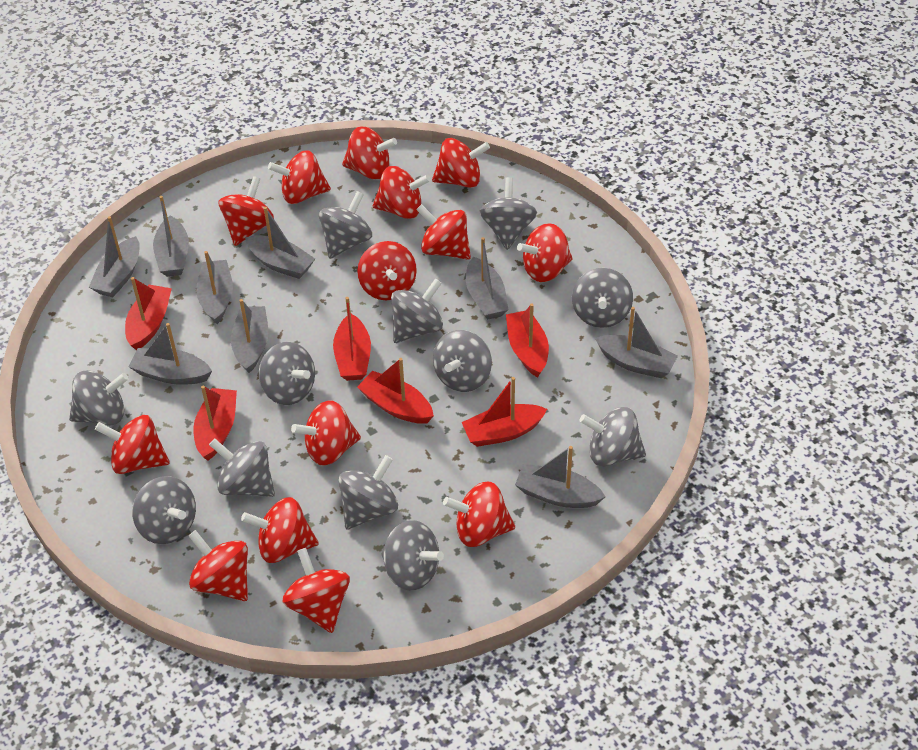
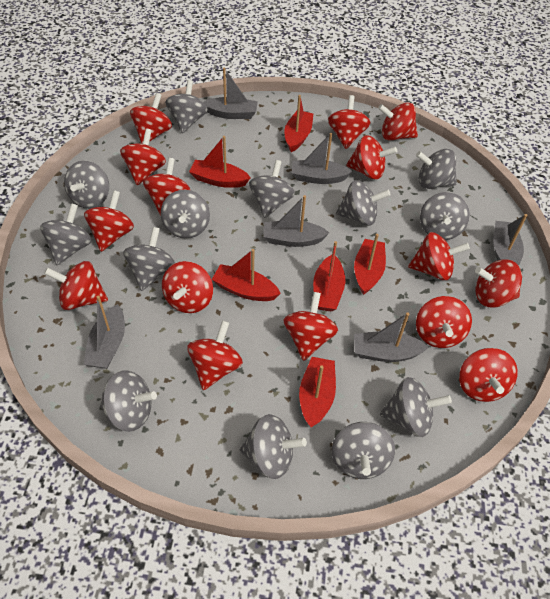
grey boat: [89,216,140,297] [129,323,212,385] [153,196,189,277] [196,251,233,324] [231,299,268,373] [245,207,315,279] [466,237,508,320] [515,446,606,508] [595,307,678,378] = 9 -> [84,296,125,369] [204,68,258,119] [263,195,329,247] [292,133,352,184] [354,312,429,362] [493,214,527,266] = 6
grey spinning top: [69,370,129,426] [132,476,196,544] [209,438,275,497] [259,342,315,405] [319,191,372,259] [338,455,398,530] [381,520,444,591] [391,279,443,343] [433,330,492,392] [479,177,537,250] [572,268,633,328] [579,407,646,467] = 12 -> [40,203,92,265] [64,161,109,209] [100,370,157,432] [123,227,175,291] [161,190,210,239] [165,80,208,133] [240,414,307,479] [249,160,295,218] [332,422,395,479] [336,180,391,226] [380,377,452,437] [416,149,457,189] [420,192,470,240] = 13
red spinning top: [95,415,170,474] [189,530,248,601] [219,176,274,246] [241,497,319,563] [268,150,331,204] [283,548,350,633] [291,400,361,466] [342,127,397,179] [357,241,417,300] [373,166,431,219] [416,204,471,260] [432,138,490,188] [443,482,515,547] [517,223,573,282] = 14 -> [44,261,108,310] [84,190,134,252] [120,129,166,185] [130,93,172,144] [143,158,190,216] [162,261,213,313] [187,320,243,390] [283,292,338,361] [328,95,370,149] [346,135,397,180] [378,103,418,141] [408,232,470,280] [416,296,472,348] [459,348,518,402] [475,260,522,308] = 15

